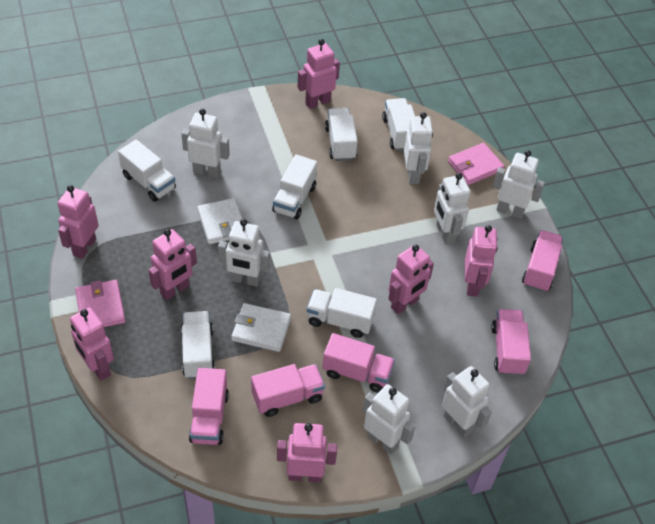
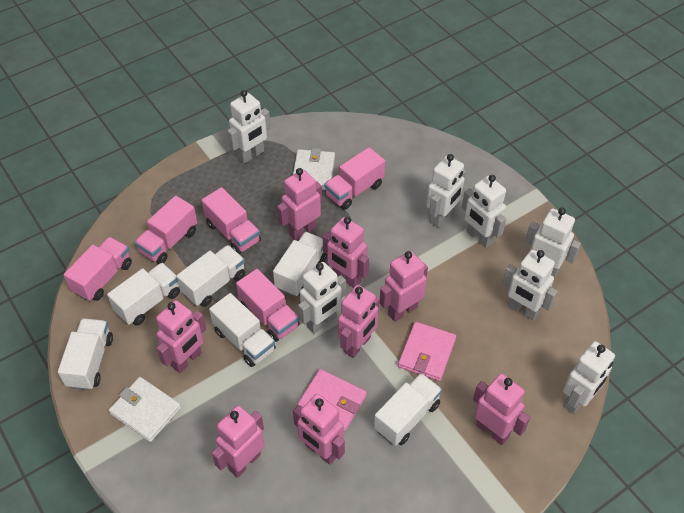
pink robot: [57,185,99,259] [70,307,114,381] [148,229,197,300] [277,423,337,482] [298,39,340,109] [388,244,434,314] [465,225,498,296] = 7 -> [156,300,206,373] [212,405,265,478] [277,168,322,240] [293,394,345,465] [323,217,369,288] [338,285,380,358] [380,251,428,322] [473,374,530,445] = 8

